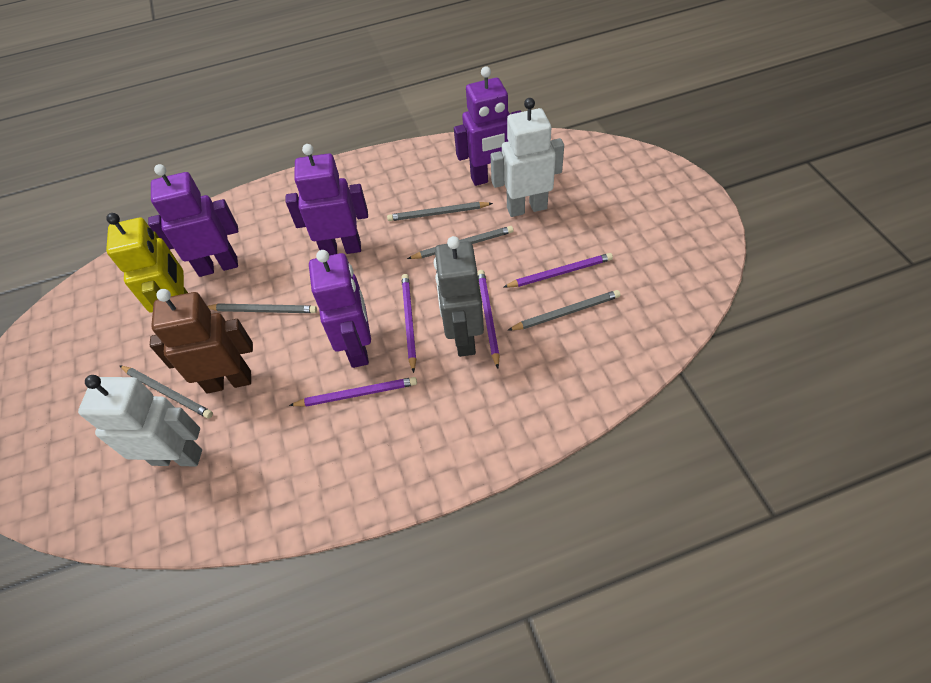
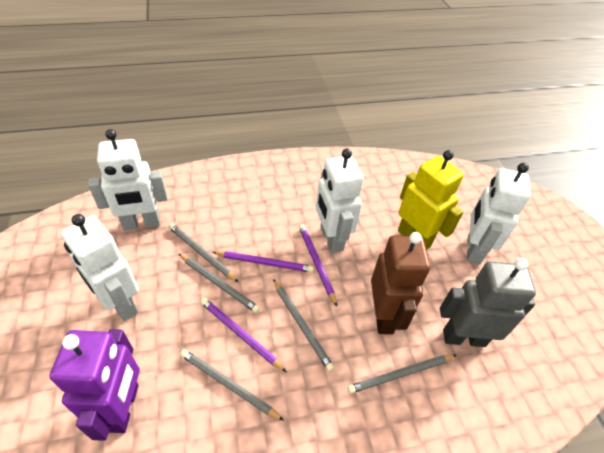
purple pencil: [289,377,417,407] [401,274,416,373] [477,270,500,368] [504,253,613,288] = 4 -> [200,298,286,372] [212,251,314,272] [299,224,337,306] = 3
purple robot: [148,164,238,277] [285,144,368,255] [309,250,371,368] [454,66,521,186] = 4 -> [50,329,140,441] = 1
white robot: [78,375,202,466] [490,98,564,217] = 2 -> [61,214,139,321] [88,129,167,230] [316,149,364,253] [467,163,531,265] = 4

